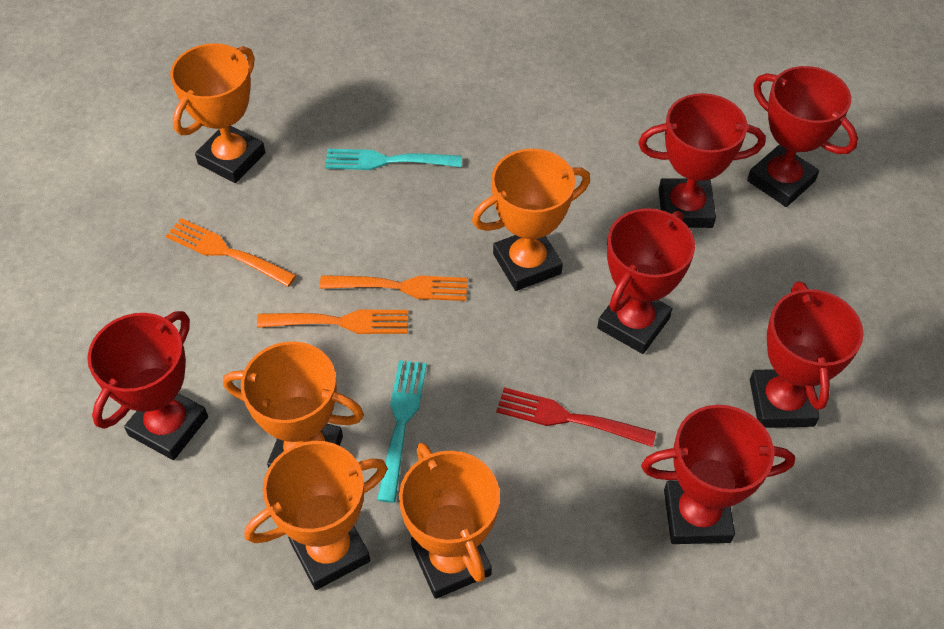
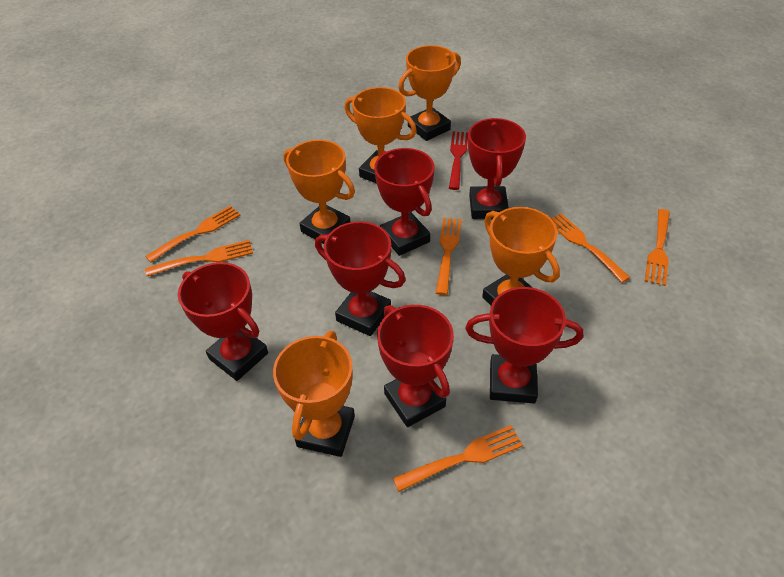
orange fork: [166,218,297,287] [257,310,408,334] [320,275,468,301] = 3 -> [145,206,240,262] [145,240,253,276] [393,425,523,492] [436,218,461,295] [551,213,630,283] [645,209,670,286] = 6
turquoise fork: [325,149,462,170] [377,360,427,503] = 2 -> none = 0

